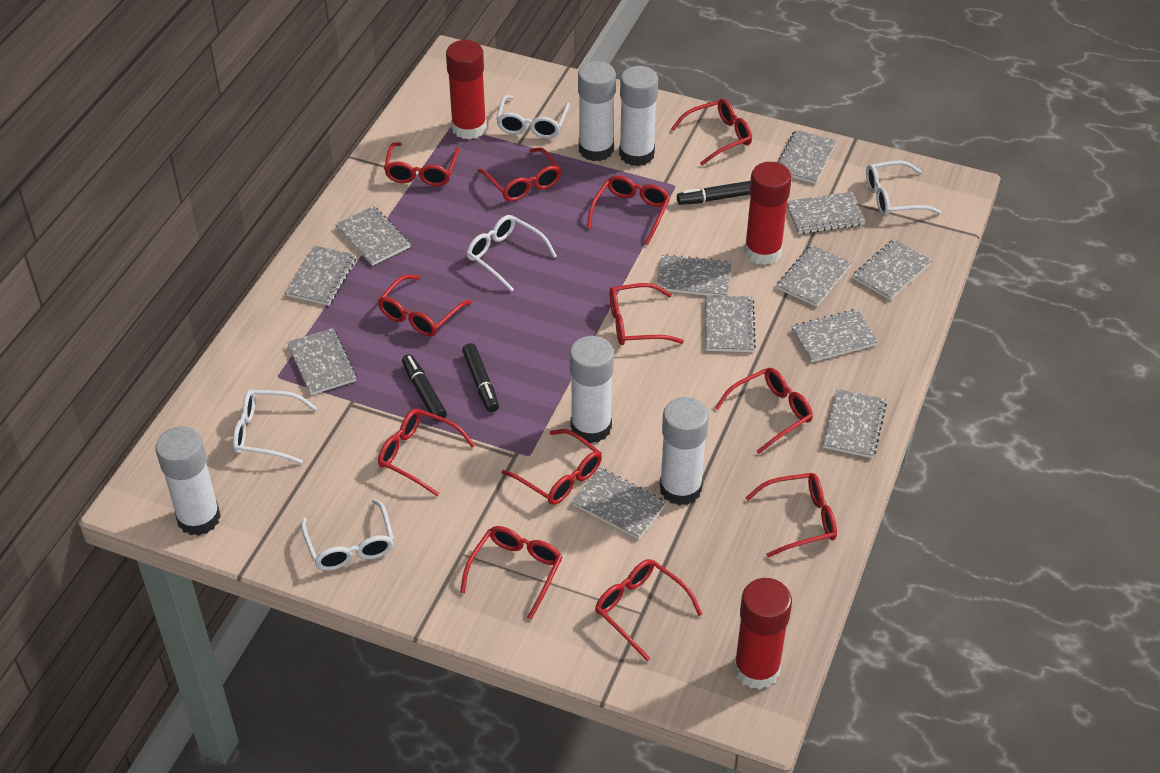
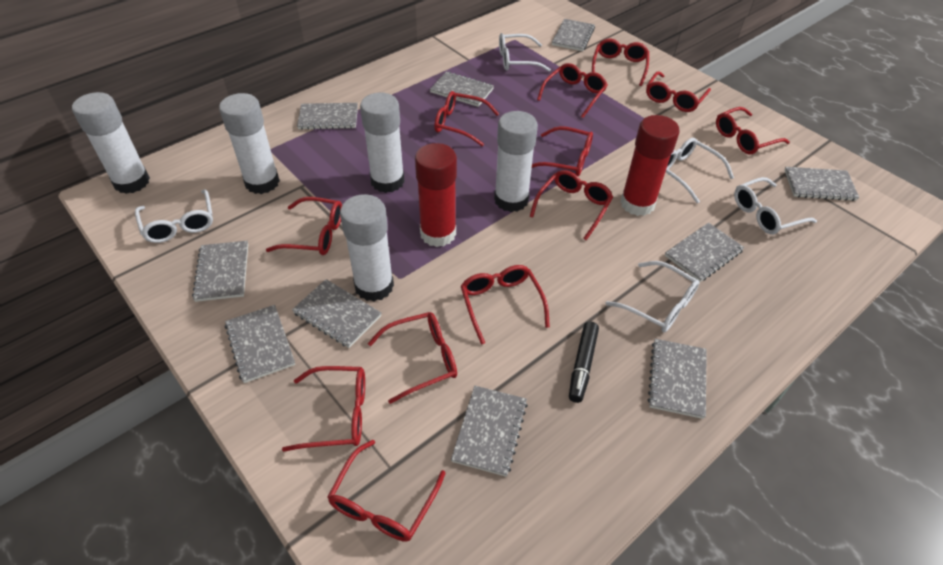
black marker: [402,354,447,421] [462,343,499,412] [677,181,750,205] = 3 -> [569,321,599,403] = 1
grey notebook: [286,245,356,305] [287,328,357,395] [335,206,410,266] [571,468,667,539] [657,254,732,296] [705,295,756,352] [777,244,852,307] [778,130,837,184] [787,192,865,234] [791,309,878,362] [823,389,887,458] [853,239,932,300] = 12 -> [192,241,248,302] [225,305,295,383] [292,279,381,348] [297,103,358,130] [430,71,494,107] [451,386,528,477] [552,19,595,51] [648,339,707,419] [665,222,745,282] [785,167,859,201] = 10
red glue stick: [446,40,487,140] [734,578,792,689] [744,162,792,265] = 3 -> [415,143,457,247] [620,115,680,216] = 2

